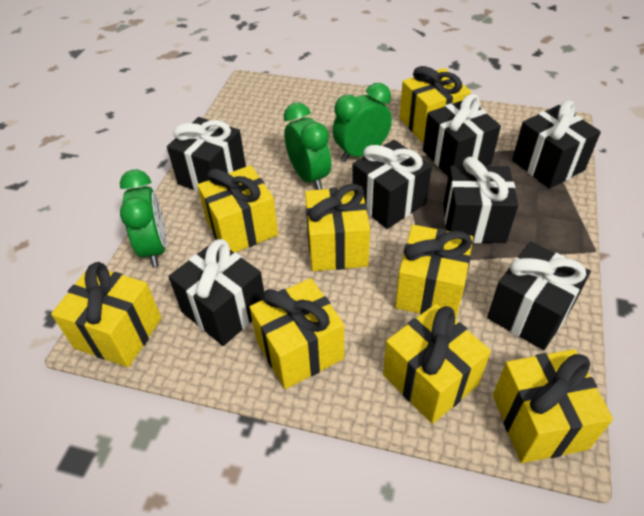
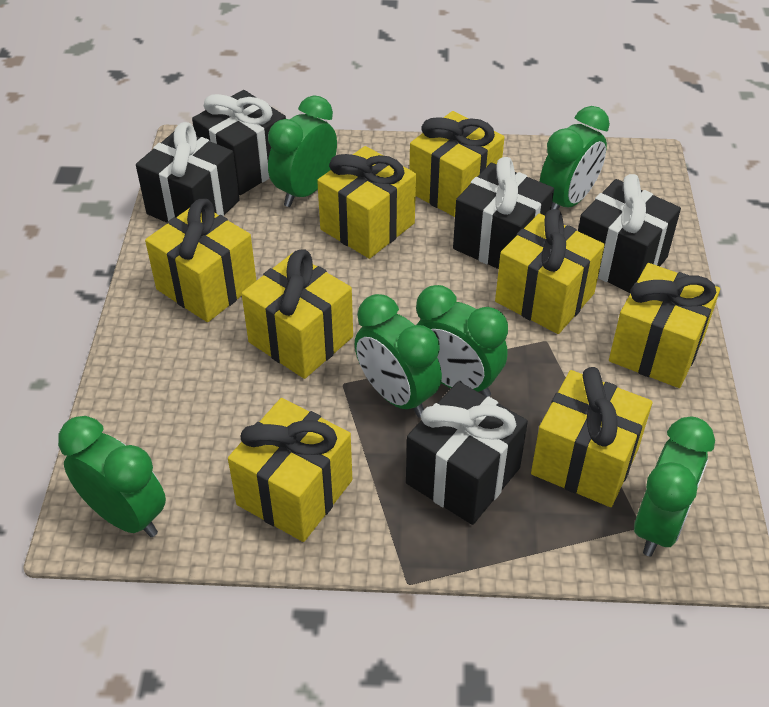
black gift: [167,117,246,192] [169,239,264,346] [352,140,432,229] [423,94,501,176] [444,157,518,243] [487,241,591,350] [512,100,601,189] = 7 -> [136,122,240,223] [192,90,286,195] [406,381,528,525] [453,157,554,269] [578,174,681,293] = 5
green clock: [120,170,167,267] [284,102,331,190] [333,83,392,162] = 3 -> [58,416,166,537] [268,95,337,207] [355,294,442,417] [416,285,508,397] [540,106,610,210] [634,417,715,556] = 6

